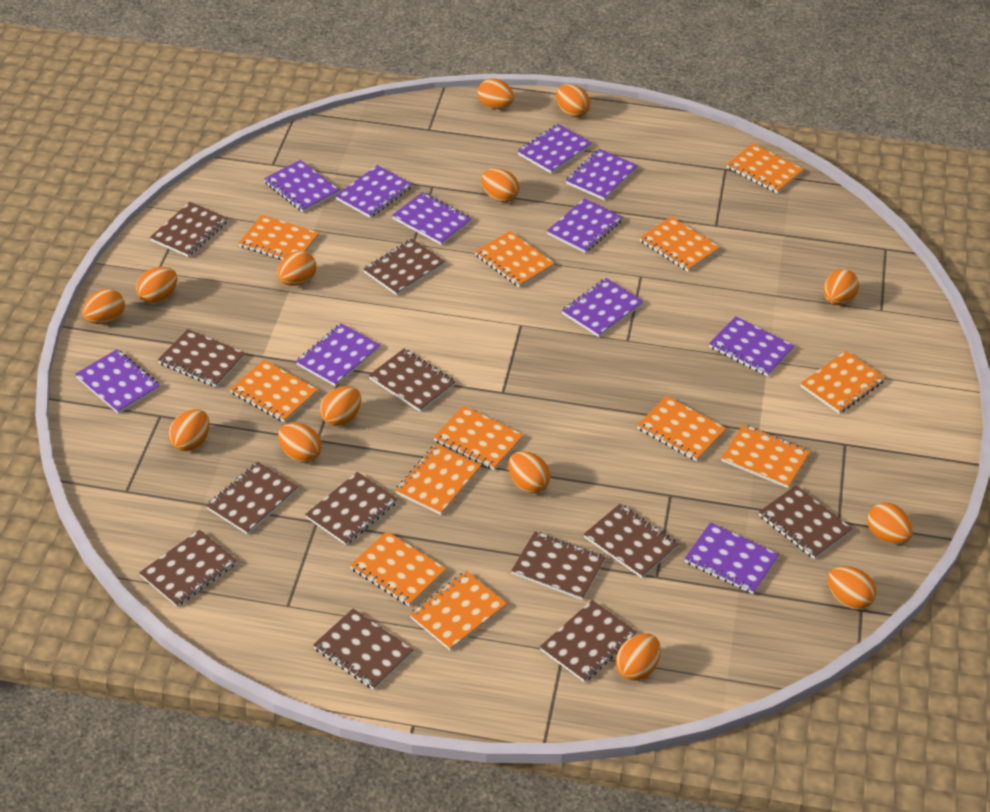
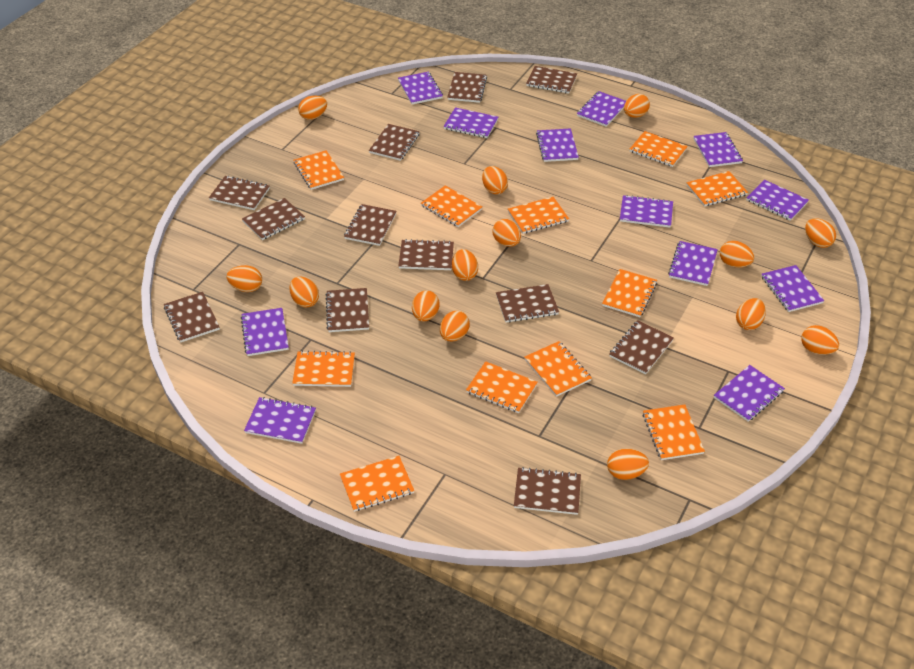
orange notebook: [230,360,318,423] [238,215,319,260] [350,531,446,606] [395,444,481,515] [410,571,507,651] [433,405,524,470] [475,231,555,288] [637,396,727,461] [640,216,720,272] [721,424,810,488] [726,144,804,194] [800,351,886,414] = 12 -> [292,351,355,387] [294,151,344,190] [340,456,414,512] [421,185,482,227] [466,361,538,413] [508,197,569,234] [524,341,592,397] [602,269,657,317] [630,131,688,167] [643,404,705,460] [686,171,748,207] = 11
purple notebook: [75,349,160,414] [264,160,339,212] [296,323,380,386] [335,165,412,218] [392,192,472,245] [517,124,592,174] [547,198,623,253] [562,278,644,337] [566,149,638,200] [684,522,779,594] [709,316,795,377] = 11 -> [241,308,289,356] [244,397,316,444] [398,72,443,104] [443,107,498,138] [536,128,579,162] [577,91,626,127] [620,195,673,228] [668,241,718,286] [693,132,743,167] [714,365,785,422] [746,180,809,221] [761,265,824,312] = 12

